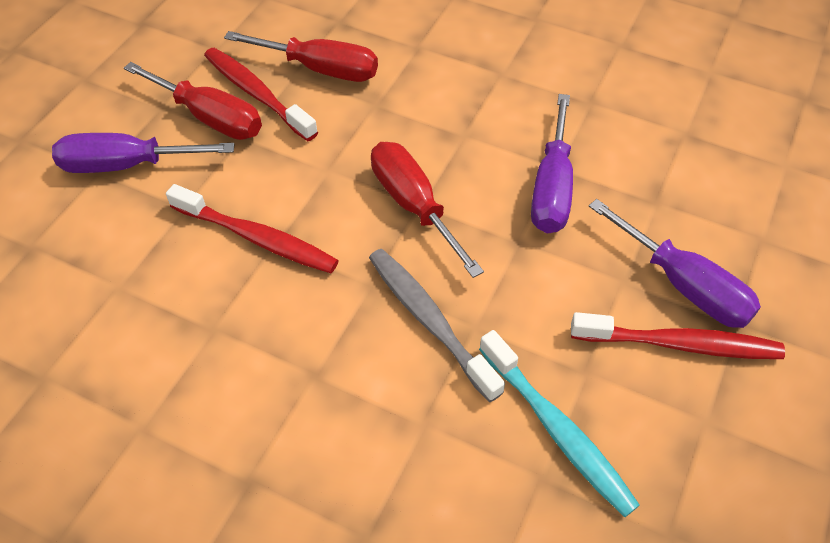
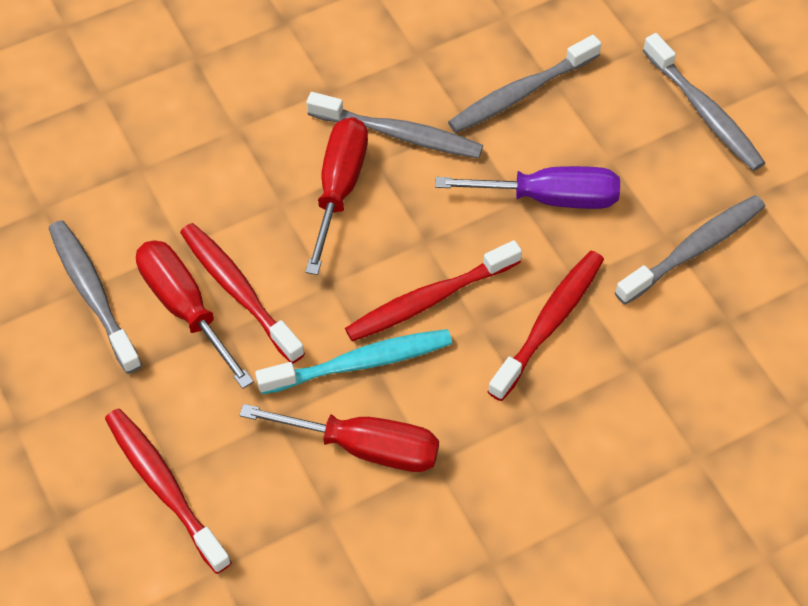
grey toothbrush: [369,249,505,402] = 1 -> [49,220,142,374] [306,92,483,158] [448,35,601,133] [615,195,765,305] [643,33,765,171] = 5
purple screwdriver: [52,133,235,173] [531,94,573,233] [589,199,761,328] = 3 -> [435,166,620,209] = 1
red toothbrush: [166,184,339,273] [204,48,318,141] [571,312,785,359] = 3 -> [105,408,232,574] [180,223,305,363] [345,240,522,342] [488,251,604,401] = 4

